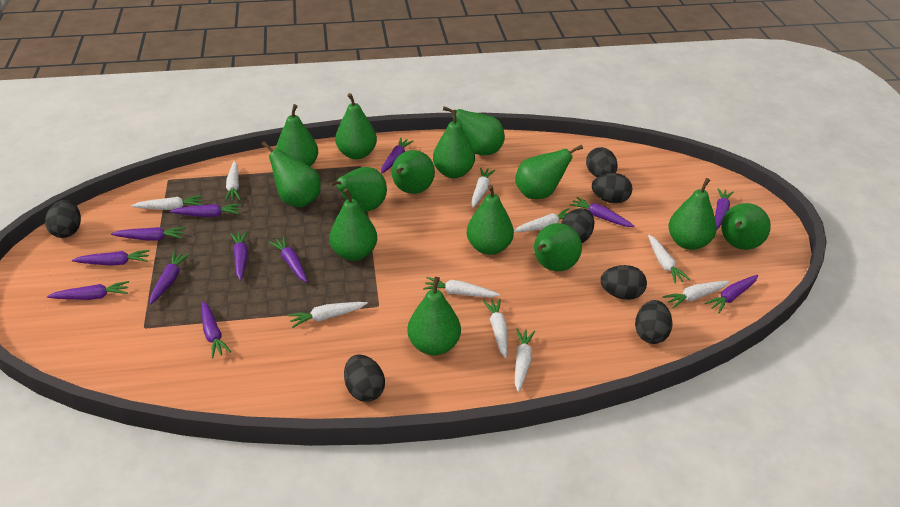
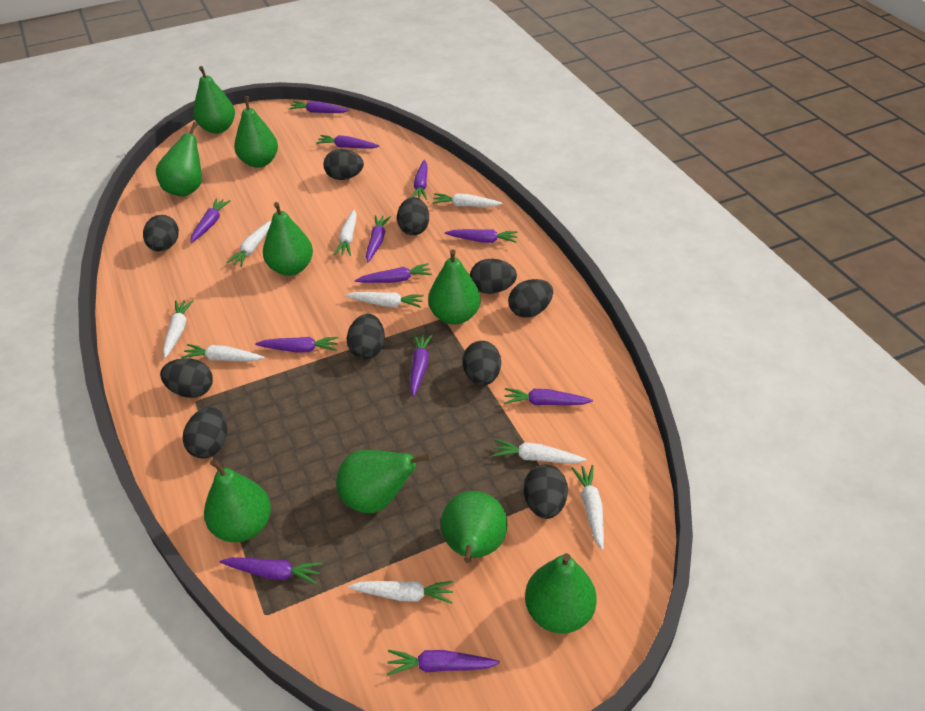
black egg: [45,200,81,238] [344,354,385,402] [561,208,594,243] [586,147,618,177] [592,173,632,204] [600,265,647,300] [635,300,673,344] = 7 -> [143,215,179,251] [160,358,213,398] [183,407,227,459] [323,149,364,180] [347,314,385,359] [397,197,429,235] [463,341,501,386] [470,259,517,294] [508,279,553,318] [524,464,568,519] = 10
green pear: [262,141,321,207] [276,104,318,167] [329,167,387,212] [329,188,377,261] [335,93,377,160] [392,150,435,194] [407,277,461,355] [433,110,475,178] [443,106,505,155] [467,185,514,255] [515,145,583,199] [534,223,582,271] [669,178,717,250] [721,203,771,250] = 14 -> [156,122,202,197] [193,66,235,133] [204,459,271,542] [234,96,278,168] [263,202,313,276] [336,450,431,513] [428,249,481,325] [441,491,508,563] [525,553,597,634] = 9
white carrot: [131,195,203,210] [225,161,241,202] [288,302,368,328] [423,277,500,297] [471,168,495,208] [483,299,507,358] [514,208,569,232] [515,329,535,392] [648,235,690,283] [663,281,730,308] = 10 -> [163,300,193,358] [181,344,265,361] [226,220,271,267] [334,210,357,256] [345,292,424,308] [348,581,454,604] [432,193,503,207] [492,439,587,463] [572,465,604,550] = 9

